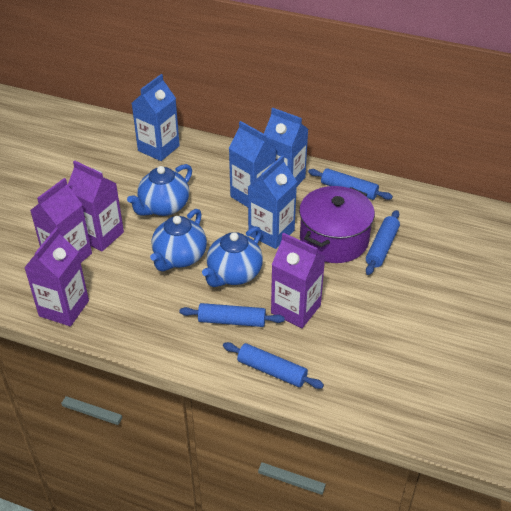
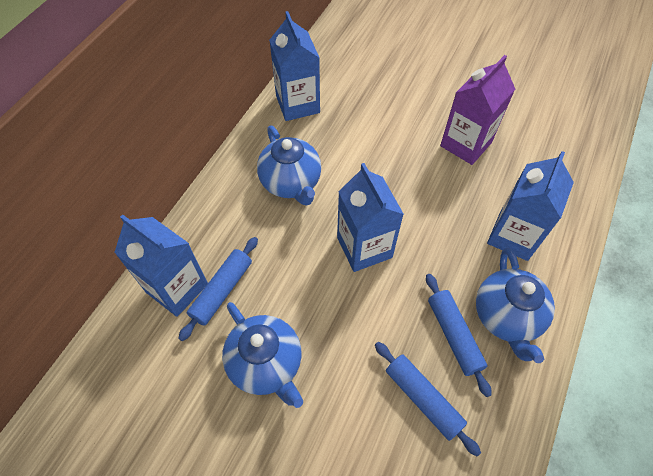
blue rolling pin: [179,303,285,327] [223,342,324,389] [308,168,393,200] [366,210,400,275] = 4 -> [178,237,258,341] [375,342,481,457] [426,274,492,397] = 3
purple carton: [24,227,89,326] [30,178,92,262] [68,161,124,251] [271,233,325,328] = 4 -> [440,55,515,165] = 1
purple pot: [299,186,375,263] = 1 -> none = 0

